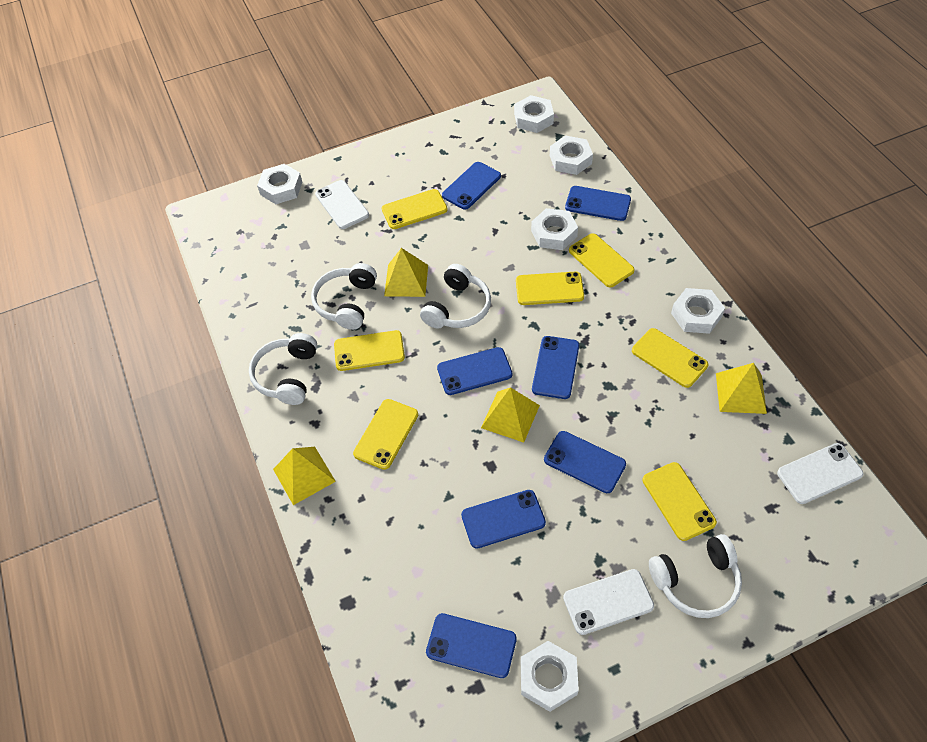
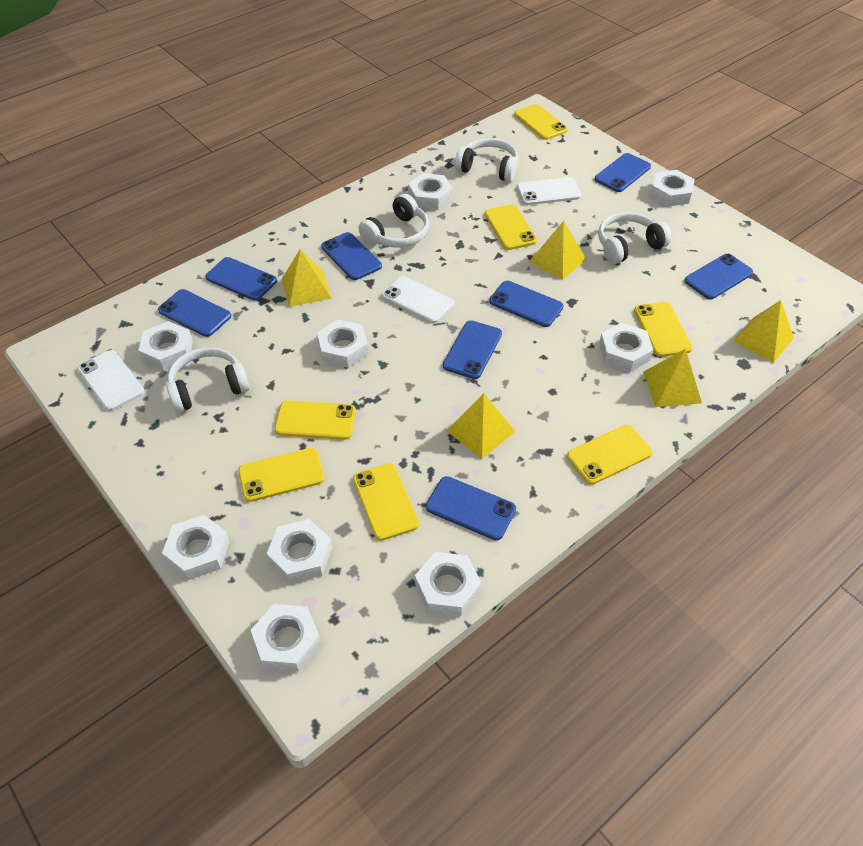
blue phone: [426,613,517,678] [437,347,512,395] [442,162,501,210] [461,490,546,549] [532,336,579,399] [544,431,626,493] [565,186,631,221] = 7 -> [158,289,231,337] [205,257,277,301] [321,232,382,280] [426,476,516,540] [443,320,502,379] [489,281,564,327] [594,153,651,192] [685,254,753,299] = 8
white nut: [257,164,302,204] [514,95,554,133] [521,641,579,712] [531,208,578,250] [550,135,593,175] [671,288,725,334] = 6 -> [138,321,193,371] [162,515,230,580] [251,604,321,672] [266,519,332,584] [317,320,368,368] [408,173,453,210] [415,552,481,616] [599,322,653,372] [650,170,695,207] = 9
yellow pyramid: [273,447,336,505] [384,248,428,297] [481,387,540,443] [716,363,767,414] = 4 -> [282,249,331,307] [447,393,515,459] [529,221,586,280] [643,349,702,407] [733,300,794,363] = 5

